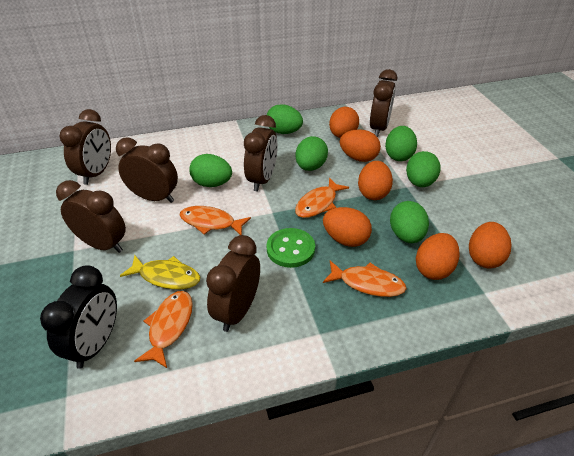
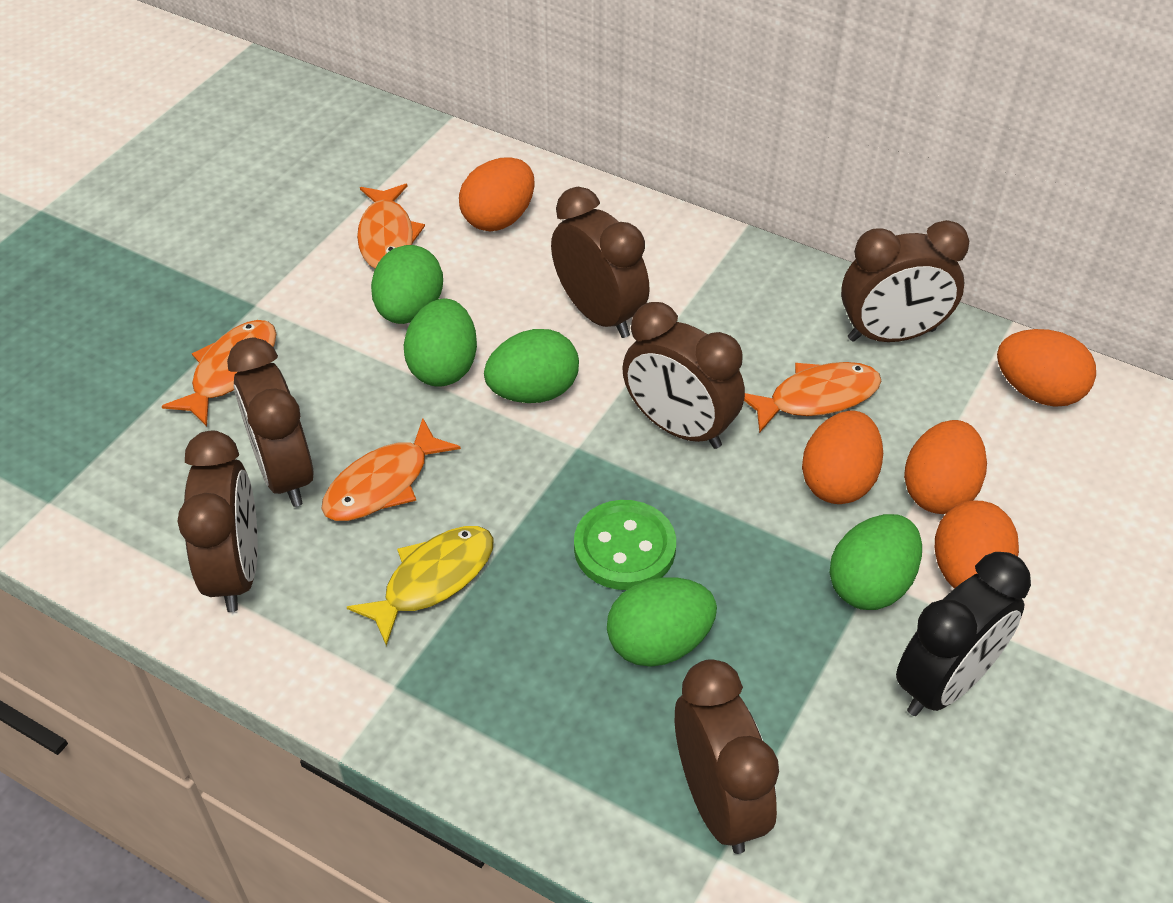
green egg: [189,154,232,187] [267,104,303,134] [295,136,328,171] [385,126,417,161] [390,201,429,243] [406,151,441,187] = 6 -> [371,245,443,324] [404,299,477,387] [484,329,579,403] [607,577,717,667] [829,514,922,610] = 5
orange egg: [323,207,372,247] [329,107,359,138] [340,129,381,162] [358,161,393,200] [416,233,460,280] [469,222,511,268] = 6 -> [459,157,535,231] [802,410,883,504] [904,420,987,514] [935,500,1019,589] [997,329,1096,407] = 5

